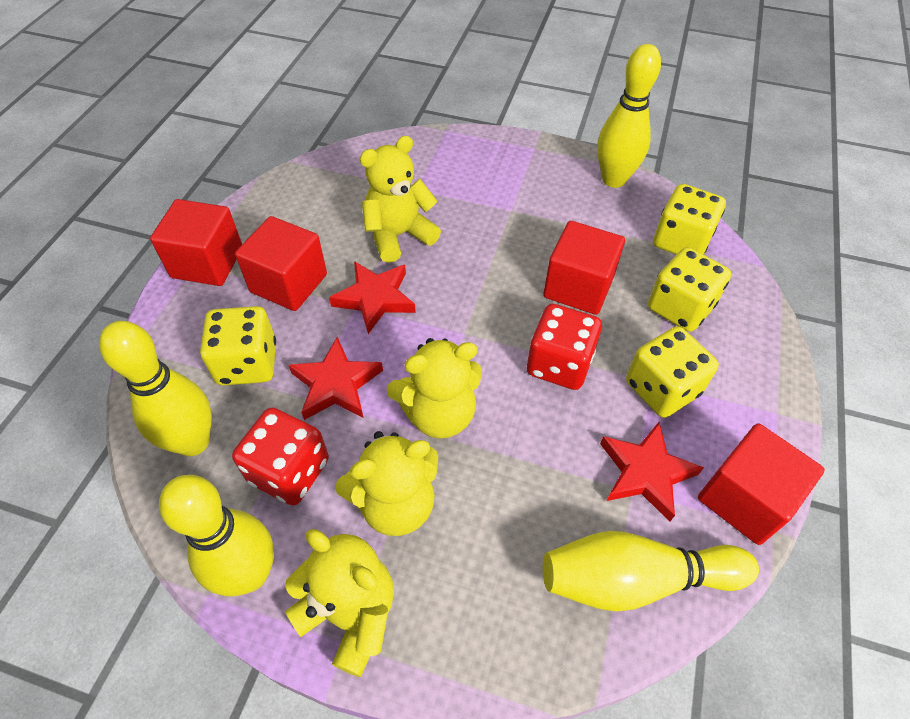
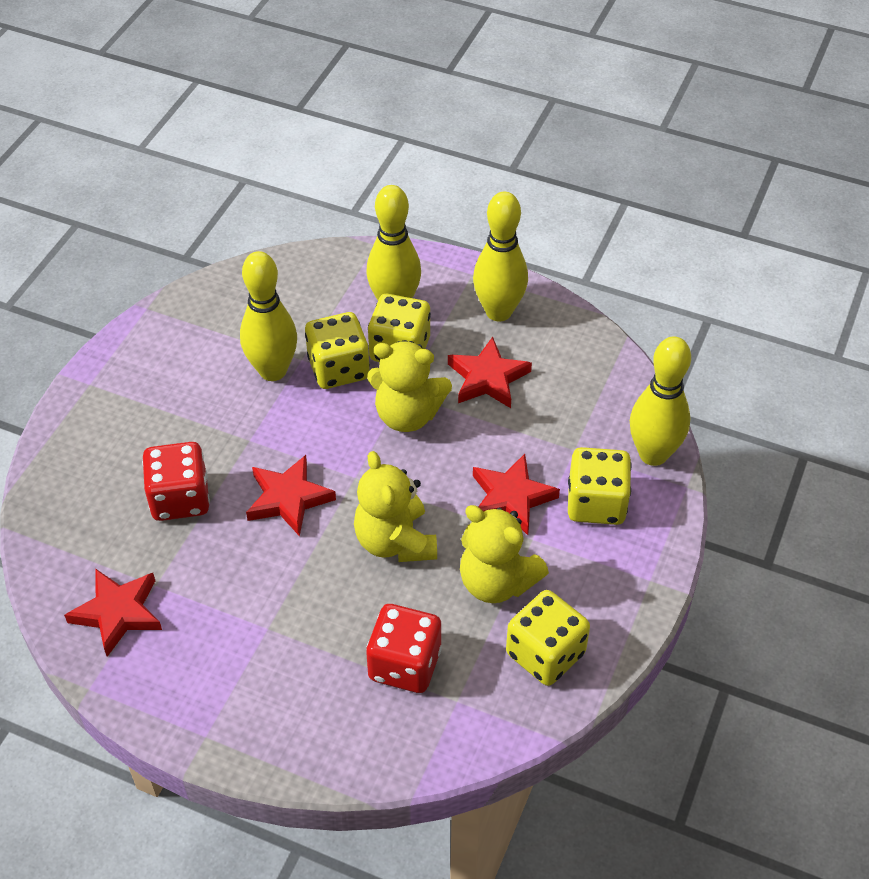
red cube: [150,199,242,286] [235,216,327,311] [543,221,625,315] [698,424,825,545] = 4 -> none = 0
red star: [288,337,383,420] [329,261,416,334] [600,422,704,522] = 3 -> [64,568,162,657] [246,455,336,537] [448,337,532,408] [473,454,560,535] = 4
yellow teddy bear: [285,529,394,677] [335,431,438,536] [360,136,441,263] [387,338,482,439] = 4 -> [354,451,437,562] [367,341,452,432] [460,505,549,603] = 3

